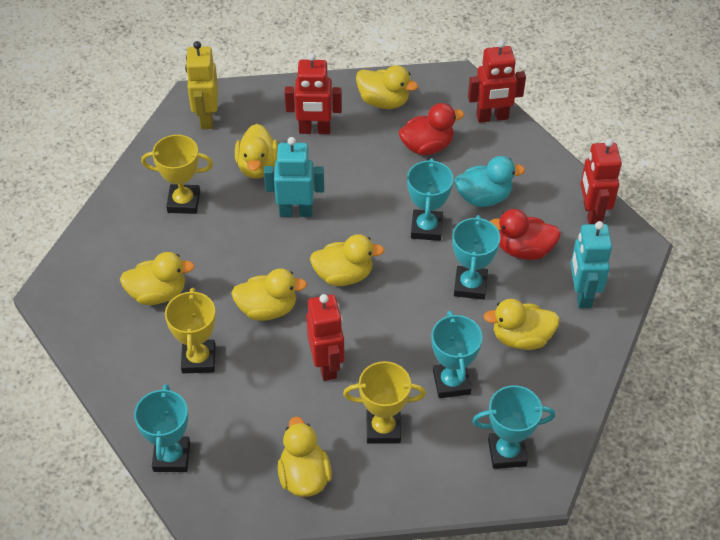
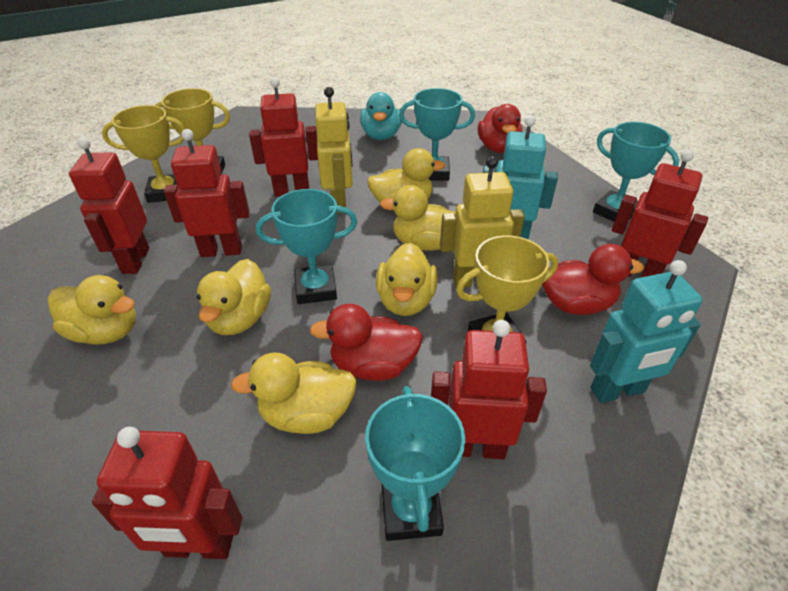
red duck: [399,103,464,155] [489,209,561,260] = 2 -> [310,304,423,381] [478,104,522,153] [542,244,644,315] = 3
red robot: [285,53,342,134] [306,294,344,381] [468,40,526,123] [580,139,622,224] = 4 -> [69,137,149,274] [92,427,242,559] [164,129,250,257] [249,77,318,197] [431,320,547,459] [612,150,708,278] = 6
turquoise trophy: [134,384,190,472] [407,158,453,241] [431,311,483,398] [452,215,500,300] [472,385,555,469] = 5 -> [256,189,357,304] [365,386,465,541] [399,88,475,181] [593,122,679,222] = 4
yellow duck: [120,252,194,305] [231,268,307,321] [235,124,278,179] [278,417,332,497] [310,234,384,286] [356,65,418,109] [484,299,560,350] = 7 -> [48,275,136,344] [197,259,271,335] [231,353,357,434] [367,148,445,202] [376,243,438,316] [380,185,455,251] = 6
yellow robot: [185,41,218,129] = 1 -> [315,87,353,213] [440,156,525,288] = 2

